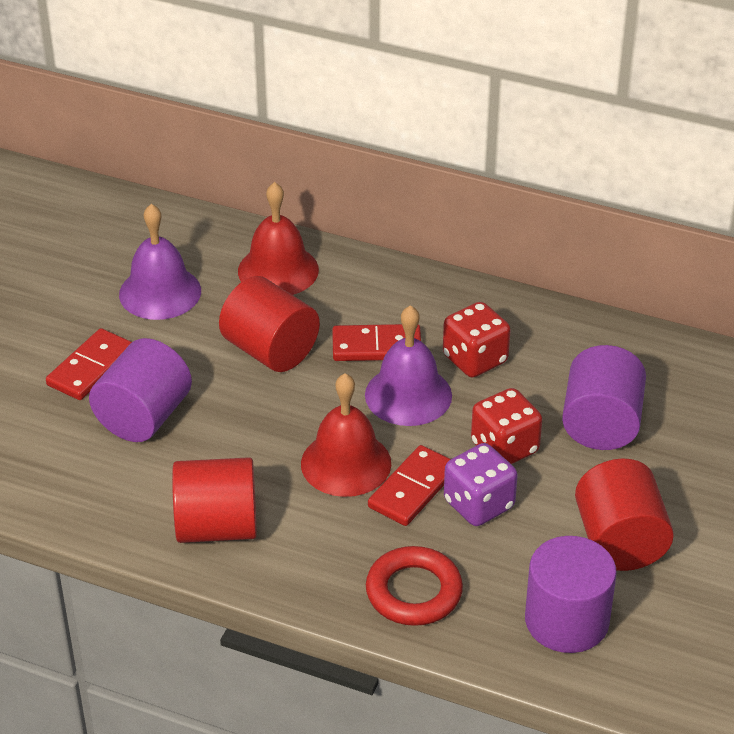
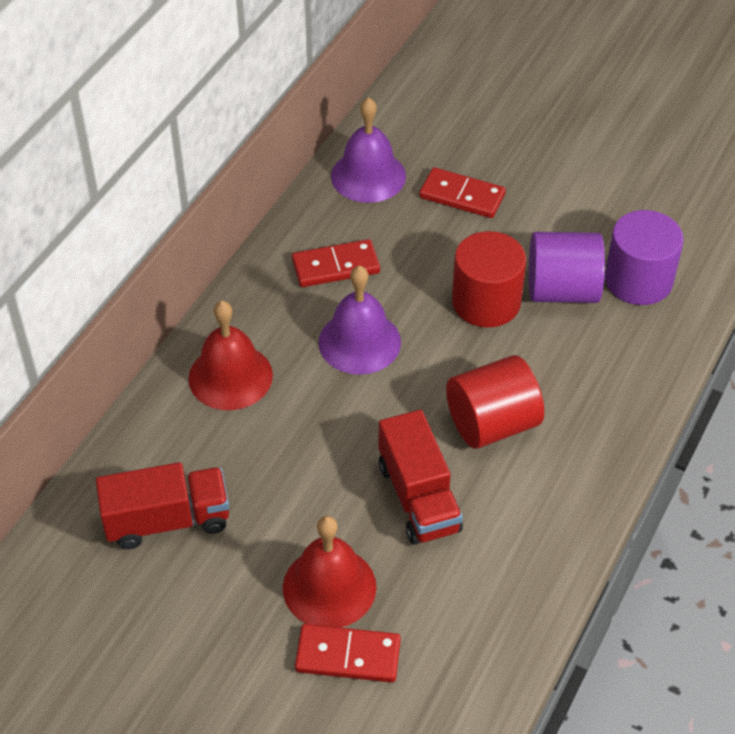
purple cylinder: [89,338,192,442] [525,536,617,653] [562,345,646,450] = 3 -> [529,232,605,303] [605,210,684,305] = 2
purple dice: [444,443,518,526] = 1 -> none = 0
red cylinder: [172,457,257,543] [219,276,320,372] [575,458,674,571] = 3 -> [446,355,544,449] [452,231,527,327] = 2
red dice: [443,302,511,377] [471,388,542,464] = 2 -> none = 0
red ring: [366,546,463,626] = 1 -> none = 0
red truck: none = 0 -> [96,462,229,549] [378,410,463,545] = 2

